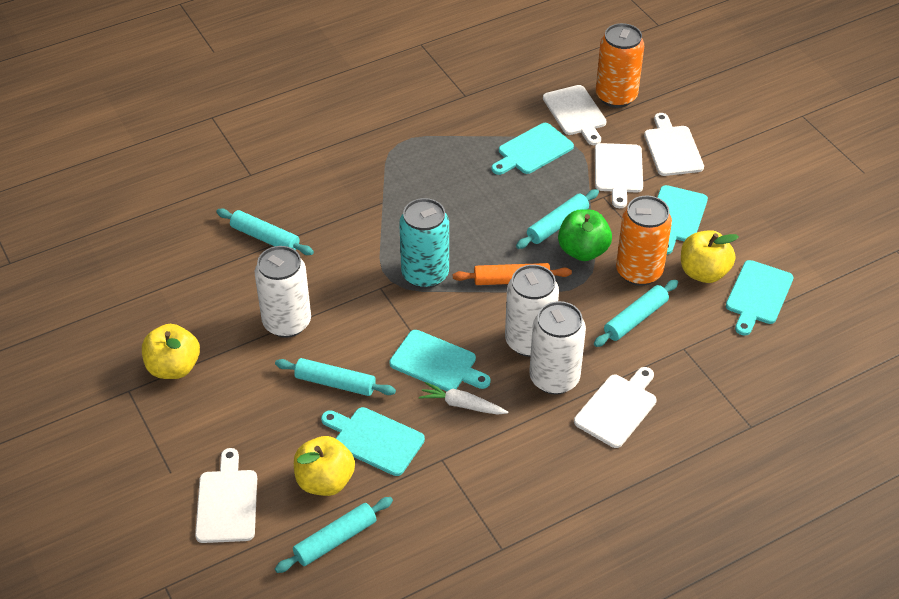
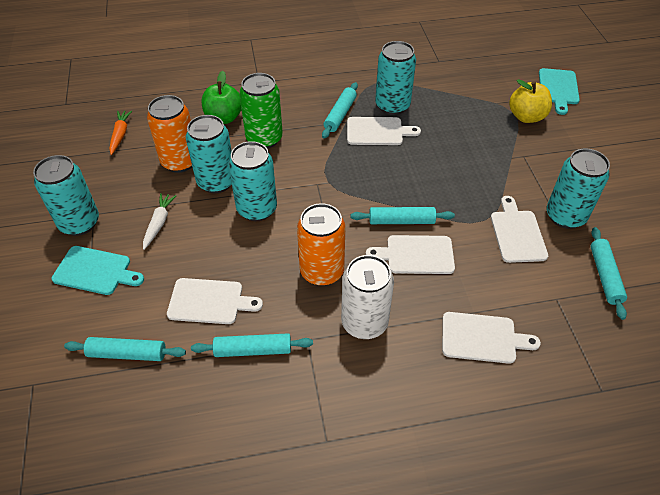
green can: none = 0 -> [239,73,283,149] = 1
orange carrot: none = 0 -> [109,111,132,155] = 1
orange rolling pin: [453,263,572,285] = 1 -> none = 0
turquoise can: [399,198,449,289] = 1 -> [33,155,99,236] [186,115,232,193] [229,141,277,221] [375,41,416,115] [547,148,610,229] = 5
turquoise cutting board: [321,407,425,476] [389,330,491,391] [492,123,574,175] [657,185,708,255] [726,260,793,336] = 5 -> [52,246,144,295] [539,68,580,115] = 2
white can: [255,246,311,338] [505,264,559,357] [529,301,586,395] = 3 -> [341,255,394,339] = 1
yellow apple: [142,324,200,379] [294,436,355,496] [681,230,739,283] = 3 -> [509,79,552,123] = 1

